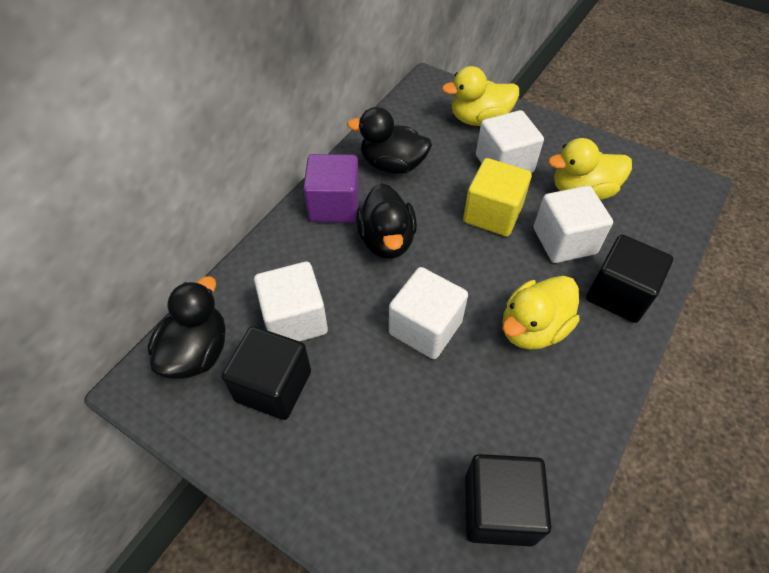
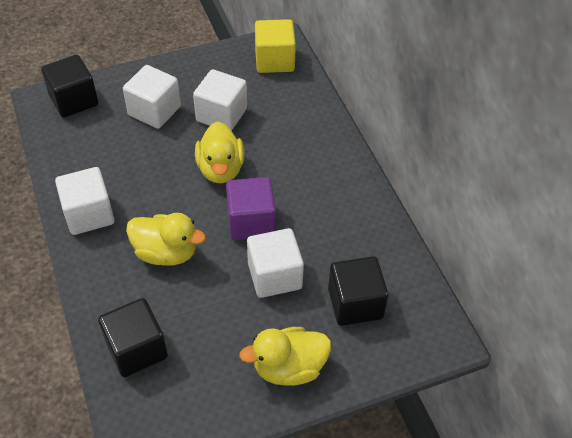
black duck: [148,277,226,379] [347,107,432,174] [356,183,417,259] = 3 -> none = 0

